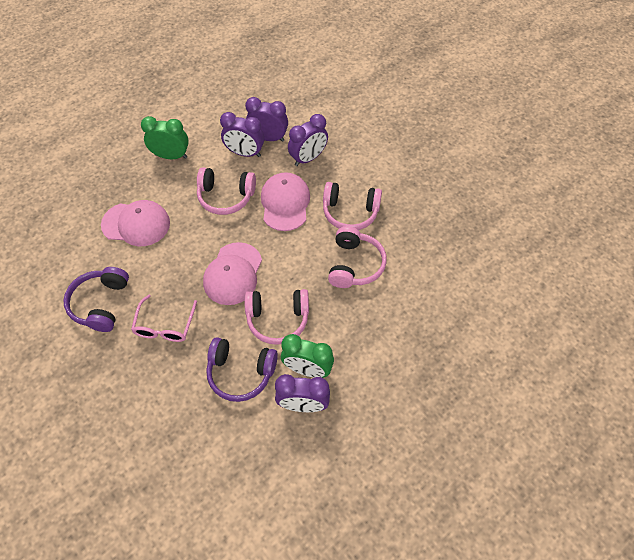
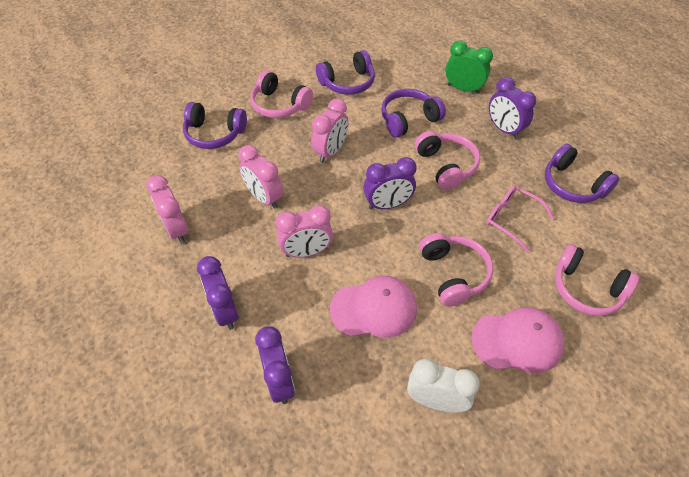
green clock: [141,116,189,159] [281,334,334,378] = 2 -> [445,41,493,94] = 1
pink cap: [101,200,170,246] [203,242,262,305] [261,172,310,231] = 3 -> [330,276,417,338] [472,307,565,373] = 2
pink clock: none = 0 -> [146,175,188,244] [238,145,283,209] [276,205,333,258] [311,98,349,163] = 4
purple headphones: [63,267,129,332] [206,337,278,402] = 2 -> [183,102,247,149] [316,50,375,95] [381,89,446,138] [545,144,620,203] = 4
white clock: none = 0 -> [407,359,480,412] = 1

